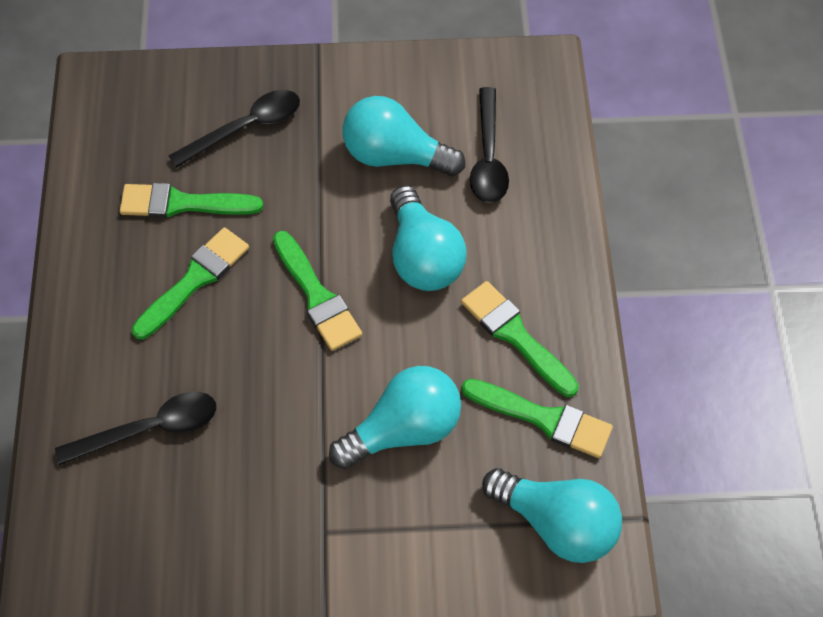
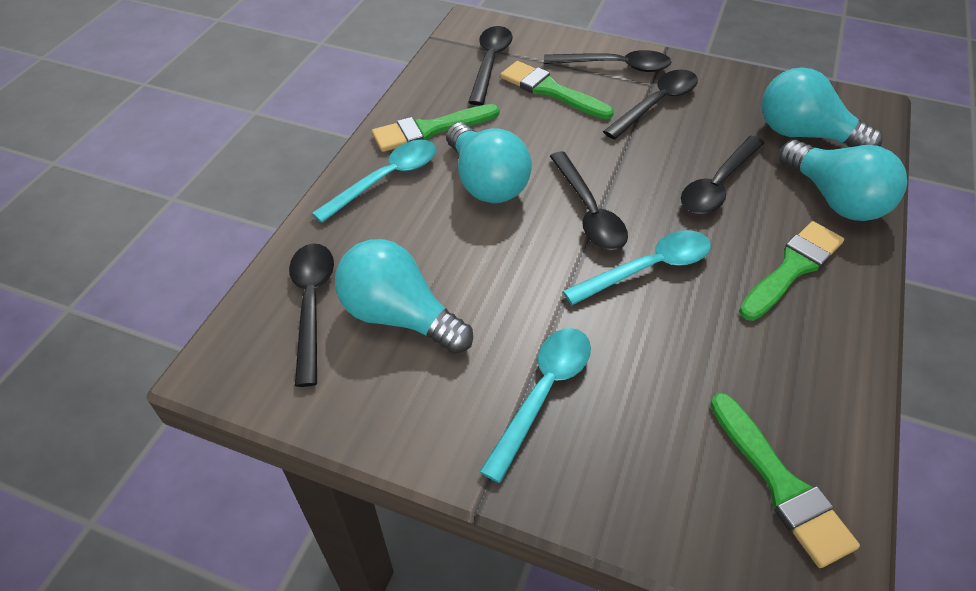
black spoon: [55,392,216,465] [168,90,300,168] [470,87,509,203] = 3 -> [289,244,334,387] [468,26,513,106] [544,50,671,72] [550,152,628,250] [603,70,698,139] [681,136,764,214] = 6
green brush: [120,183,263,218] [132,227,249,339] [273,231,362,351] [461,281,579,397] [461,379,613,458] = 5 -> [372,104,500,152] [500,61,614,119] [710,393,860,568] [739,221,844,321] = 4
turquoise spoon: none = 0 -> [312,140,436,223] [479,328,591,483] [563,230,711,305] = 3

